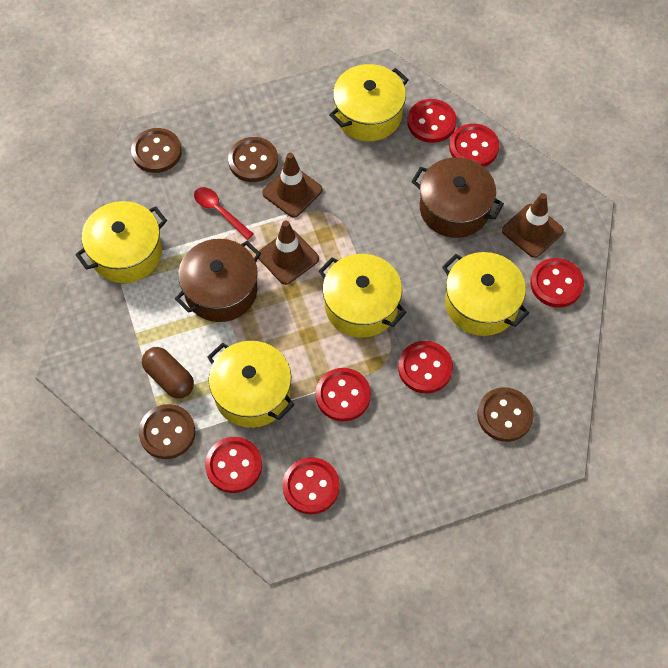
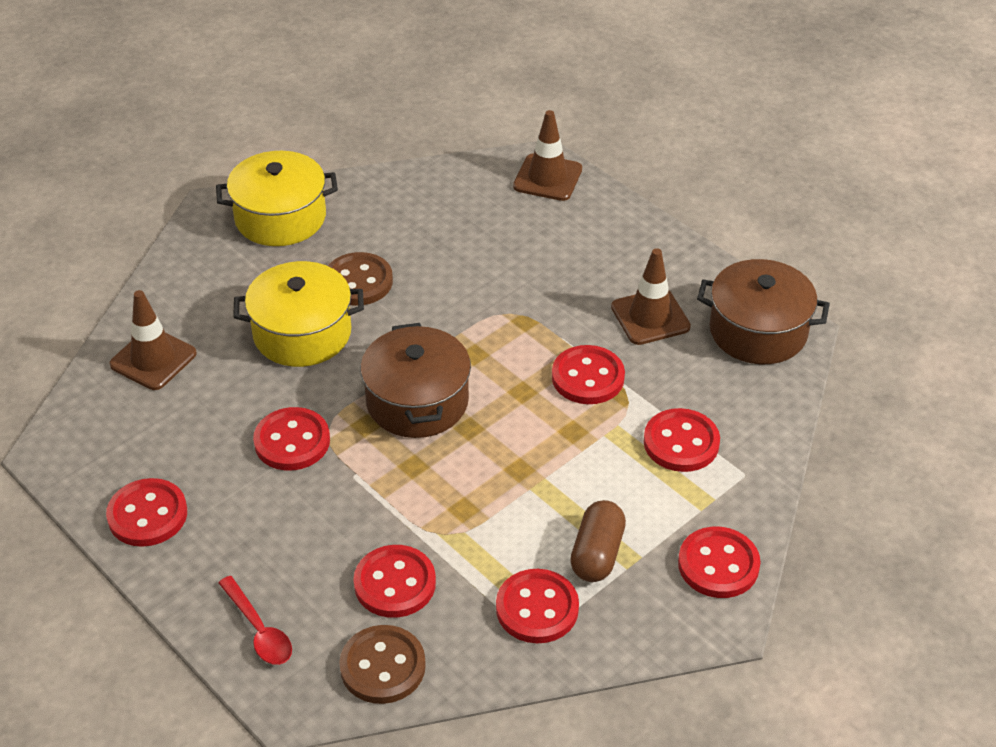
brown button: [131,128,182,173] [139,404,195,459] [228,137,278,182] [477,387,534,442] = 4 -> [328,252,393,306] [339,625,426,704] = 2
yellow pot: [75,201,167,283] [208,341,294,428] [319,254,407,338] [329,64,409,141] [442,252,529,336] = 5 -> [216,151,338,246] [233,261,364,367] = 2

